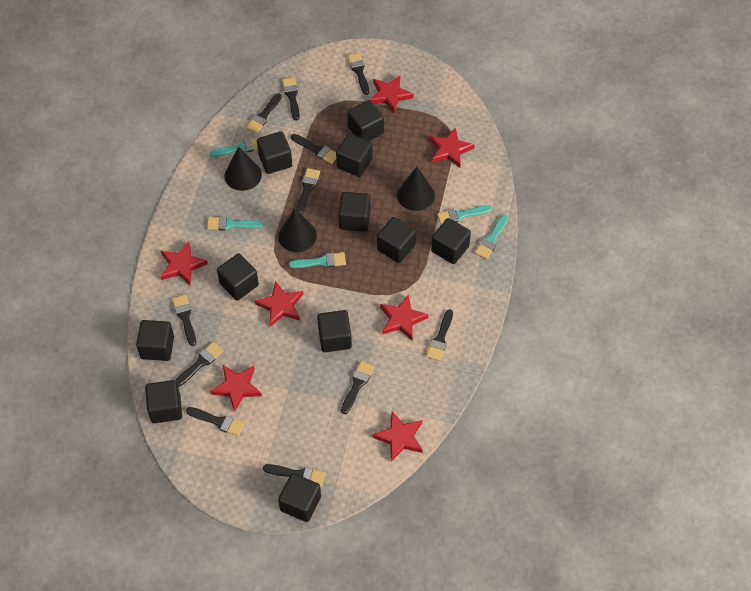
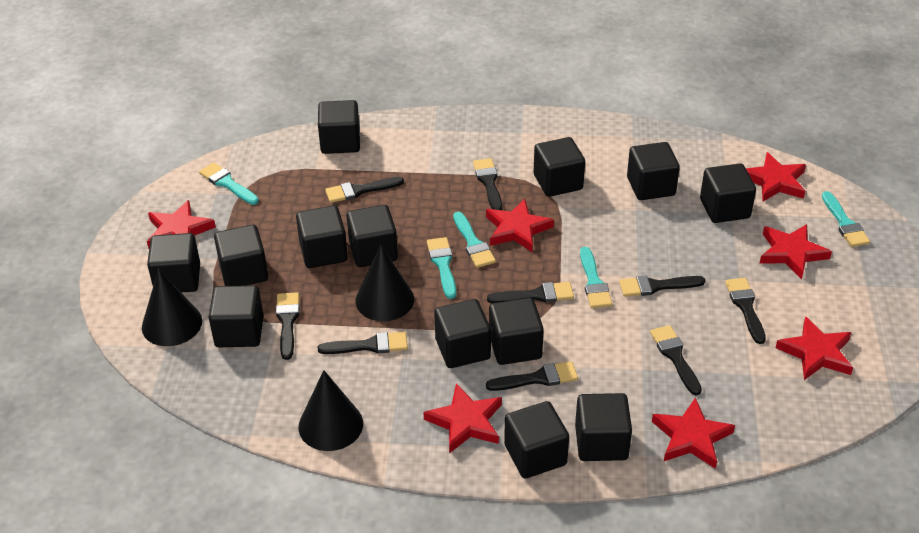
black brush: [172,295,196,346] [175,342,224,387] [186,407,245,436] [246,93,282,133] [263,464,325,487] [282,77,300,120] [291,134,336,164] [296,168,320,214] [341,361,374,414] [348,53,369,95] [426,309,453,361] = 11 -> [276,292,300,360] [318,332,408,354] [325,177,404,203] [473,158,502,210] [486,361,578,391] [487,282,574,303] [619,276,706,297] [650,325,702,395] [725,278,766,344] = 9
black cube: [136,320,174,361] [145,380,182,423] [217,253,259,301] [257,131,292,174] [278,473,321,522] [317,310,352,352] [336,133,373,177] [339,192,370,232] [347,100,384,141] [377,217,416,263] [431,218,471,264] = 11 -> [147,233,200,293] [209,285,264,347] [214,225,268,286] [296,206,348,268] [318,100,360,154] [347,205,398,267] [434,299,491,368] [489,298,544,365] [504,401,569,478] [534,137,585,197] [575,393,632,461] [627,142,680,200] [700,163,756,223] = 13

